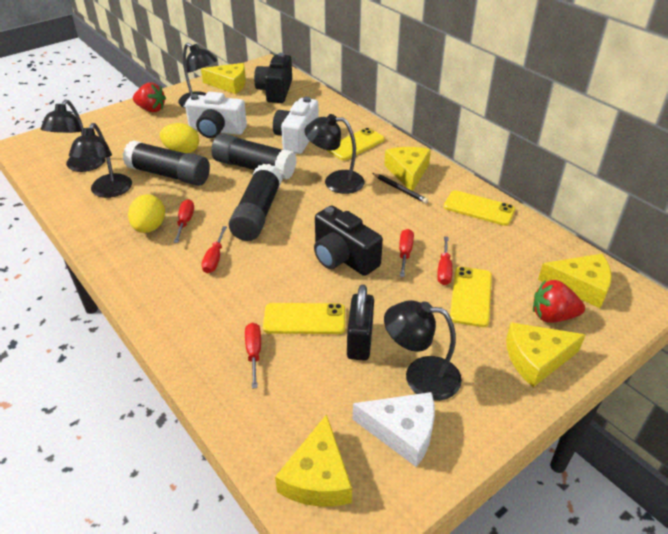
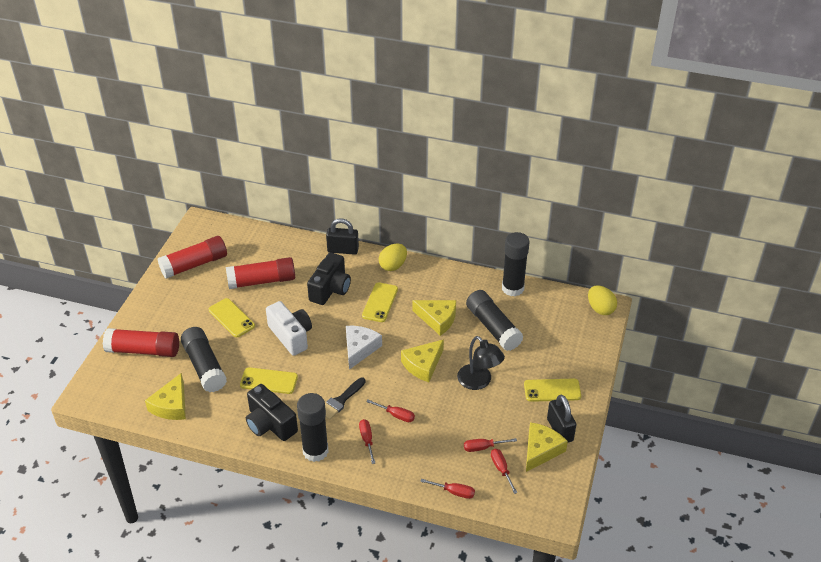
black brush: none = 0 -> [325,378,366,420] = 1
black glue stick: [123,140,210,186] [211,133,296,180] [229,164,282,241] = 3 -> [181,327,227,392] [297,393,329,462] [466,290,524,351] [502,232,530,297] = 4
black lamp: [41,100,106,172] [69,123,132,198] [178,43,217,108] [304,114,365,194] [384,300,462,401] = 5 -> [457,336,505,390] = 1
black padlock: [347,284,374,361] = 1 -> [326,218,359,255] [547,394,576,443] = 2
black pencil: [372,173,428,203] = 1 -> none = 0
red glue stick: none = 0 -> [103,328,179,357] [158,236,227,279] [226,257,295,289] = 3
red strawberry: [133,82,166,112] [533,280,585,323] = 2 -> none = 0
white camera: [185,92,247,138] [273,97,319,154] = 2 -> [266,301,312,356] = 1
yellow cheese: [201,63,246,94] [275,414,352,507] [384,147,431,191] [506,322,586,387] [538,254,612,308] = 5 -> [145,373,186,420] [401,339,444,382] [413,300,456,336] [526,422,568,472] = 4

